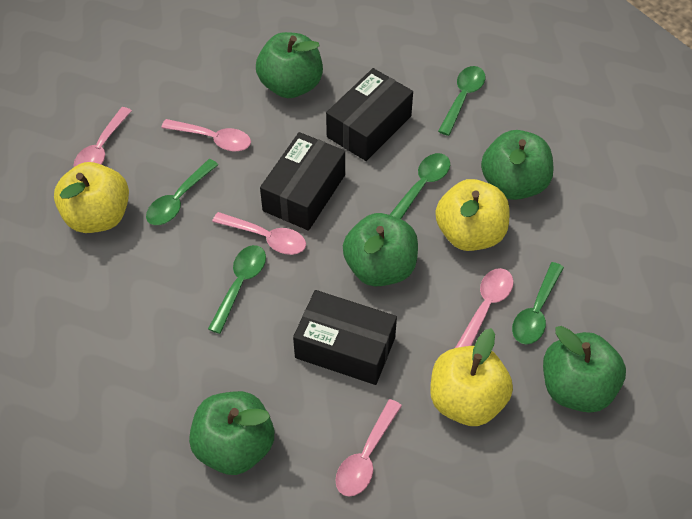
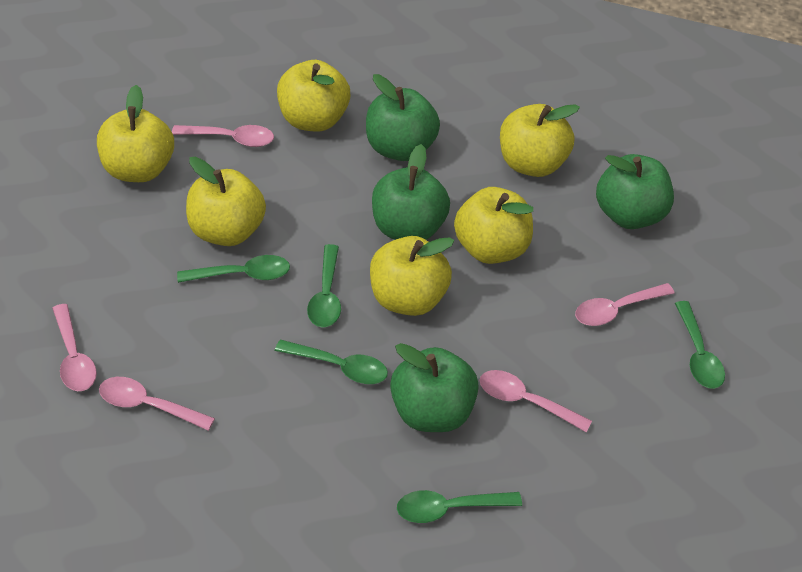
black box: [260,132,345,231] [293,290,397,385] [326,68,413,161] = 3 -> none = 0
green apple: [189,391,274,475] [256,32,323,98] [343,213,418,287] [481,130,553,200] [543,326,626,413] = 5 -> [366,74,440,161] [372,144,450,240] [390,343,479,432] [596,154,674,229] = 4
yellow apple: [54,162,129,233] [430,328,513,426] [435,179,509,251] = 3 -> [97,85,174,182] [186,157,266,246] [277,60,350,132] [370,236,454,316] [454,187,533,264] [500,104,580,177] = 6

